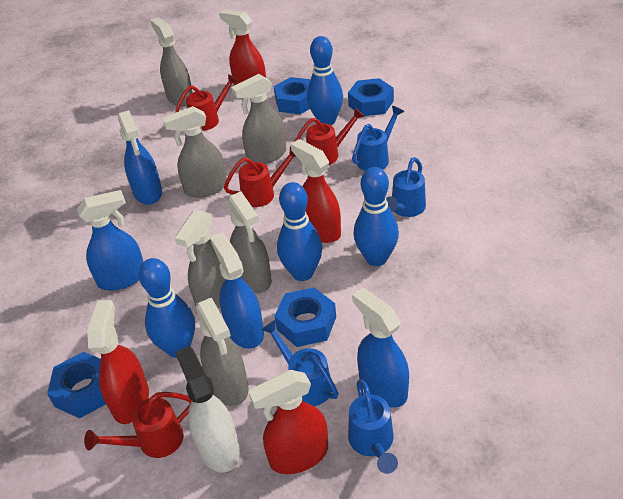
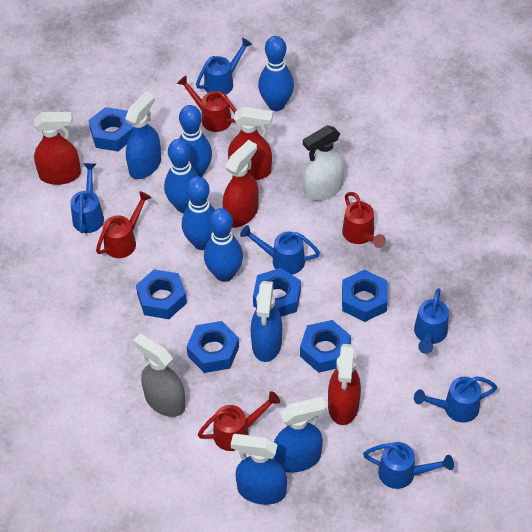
blue bowling pin: [138,258,195,358] [277,182,323,281] [307,36,343,125] [353,167,399,266] = 4 -> [164,139,199,213] [179,105,212,177] [182,176,215,250] [204,208,243,282] [258,36,294,111] = 5
blue nut: [47,352,106,418] [274,77,311,114] [274,287,336,347] [348,78,394,116] = 4 -> [88,107,133,151] [136,269,187,319] [186,321,239,373] [253,268,301,317] [300,320,351,373] [342,270,388,322] = 6
blue watering can: [261,320,339,406] [348,379,398,474] [352,106,404,171] [386,157,426,217] = 4 -> [70,163,104,233] [196,37,252,95] [240,225,320,275] [363,442,454,489] [414,288,449,354] [414,376,497,422] = 6
grey spray bottle: [150,17,193,107] [163,106,227,198] [175,210,225,309] [196,298,248,406] [227,192,272,294] [231,74,286,164] = 6 -> [133,333,185,417] = 1

